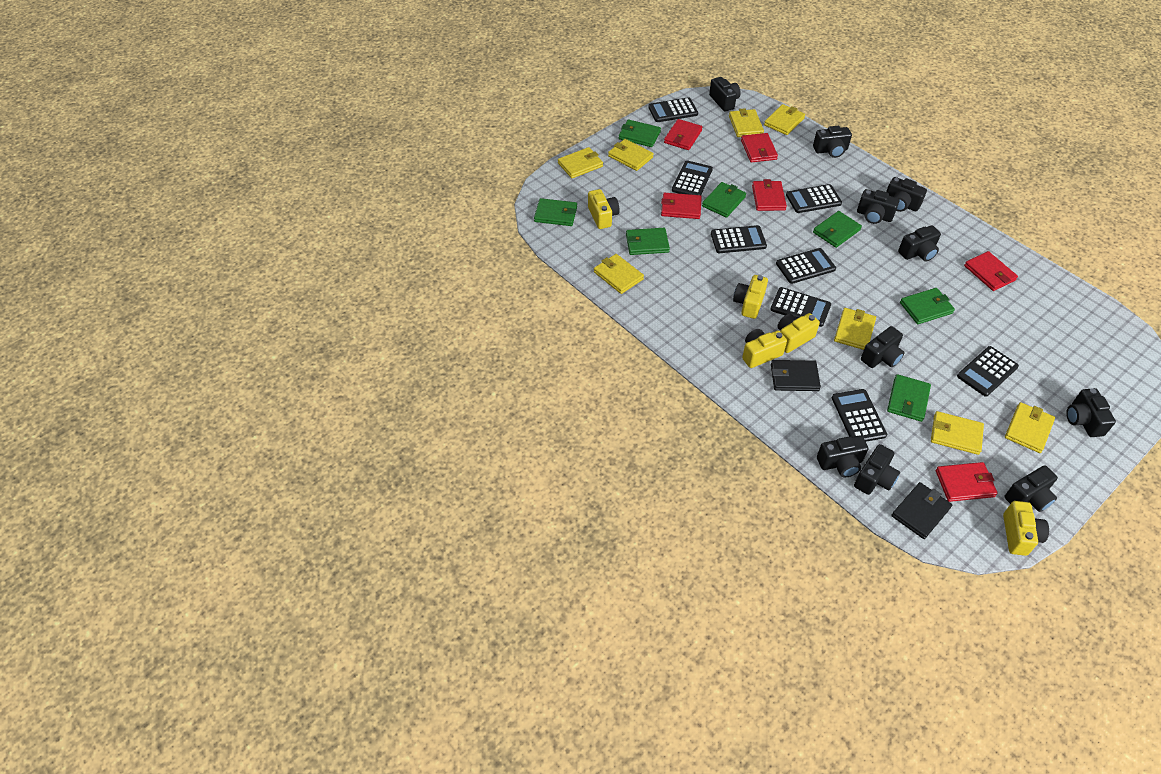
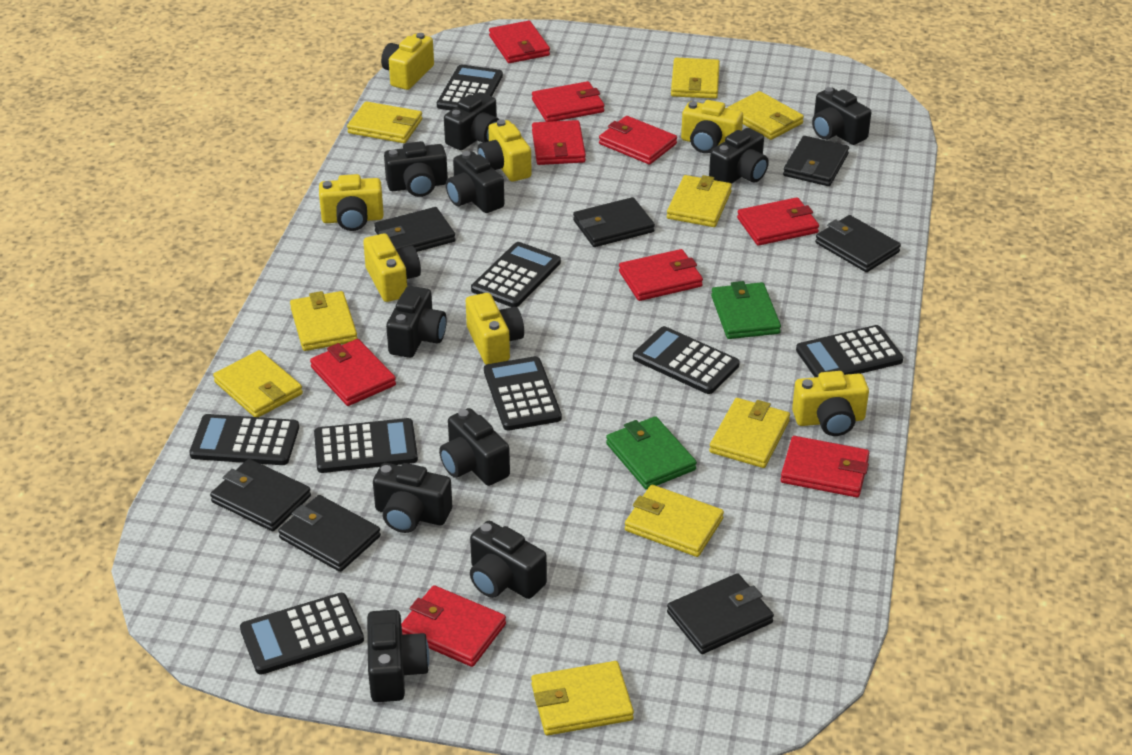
black wallet: [771,360,821,391] [892,482,952,539] = 2 -> [210,459,311,531] [278,495,381,572] [374,207,456,252] [573,197,655,247] [667,573,774,654] [783,136,849,186] [815,215,901,272] = 7
green wallet: [534,198,577,226] [619,119,661,147] [626,228,670,255] [702,182,746,218] [813,211,862,248] [887,374,931,422] [900,288,955,324] = 7 -> [606,416,697,489] [711,281,781,339] = 2
red wallet: [661,193,702,219] [664,119,703,150] [741,133,778,162] [752,179,787,211] [936,462,998,502] [964,251,1018,291] = 6 -> [310,339,396,406] [401,585,506,667] [489,21,550,63] [532,81,604,122] [532,120,586,165] [599,116,677,165] [619,249,703,301] [737,197,819,246] [781,436,869,497] = 9
yellow camera: [588,189,620,229] [733,275,768,319] [742,329,787,368] [777,313,820,353] [1003,501,1049,556] = 5 -> [319,174,384,231] [363,233,421,302] [381,33,434,90] [466,293,524,365] [477,119,532,182] [681,100,743,153] [792,371,869,436] = 7
yellow wallet: [558,147,603,178] [594,254,644,294] [608,139,654,171] [729,108,764,137] [764,104,805,135] [834,308,876,350] [931,411,984,455] [1005,402,1055,453] = 8 -> [213,350,303,417] [290,291,358,351] [347,101,422,143] [531,661,634,735] [625,485,724,557] [667,175,732,227] [671,58,720,99] [709,398,790,468] [728,91,804,140] = 9

